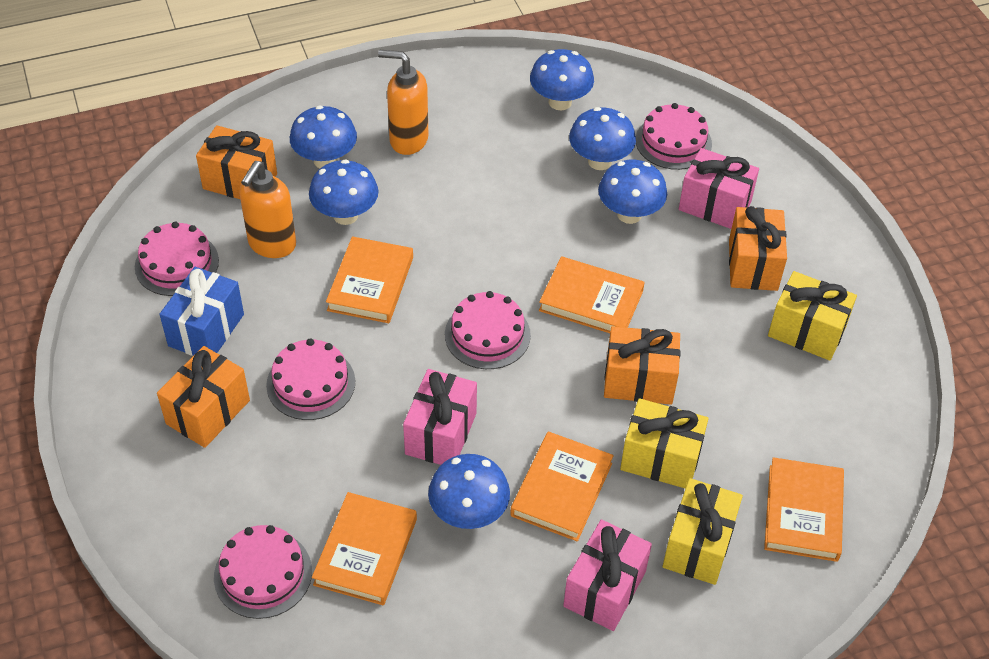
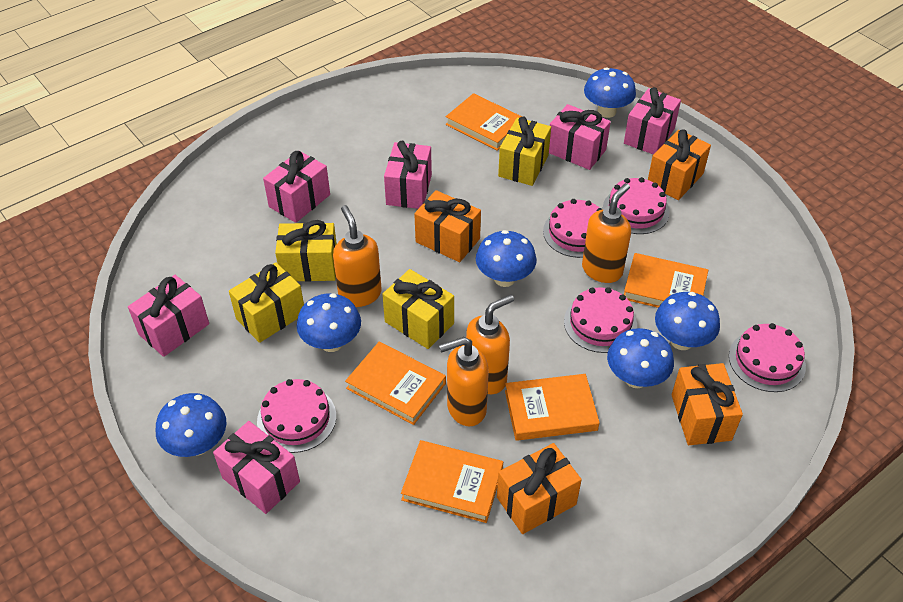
blue gift: [159,267,244,356] = 1 -> none = 0
orange soap dispenser: [239,161,296,258] [378,50,428,155] = 2 -> [333,205,382,307] [439,337,489,426] [466,295,514,394] [582,183,631,283] = 4
pink gift: [403,369,477,465] [563,520,652,631] [679,148,759,229] = 3 -> [128,275,209,357] [213,421,300,514] [263,151,330,223] [384,141,432,209] [549,104,611,170] [624,87,681,155] = 6
yellow gift: [620,398,709,489] [663,478,743,585] [768,271,857,361] = 3 -> [229,262,304,343] [275,220,337,282] [382,269,454,349] [498,116,551,186] = 4

